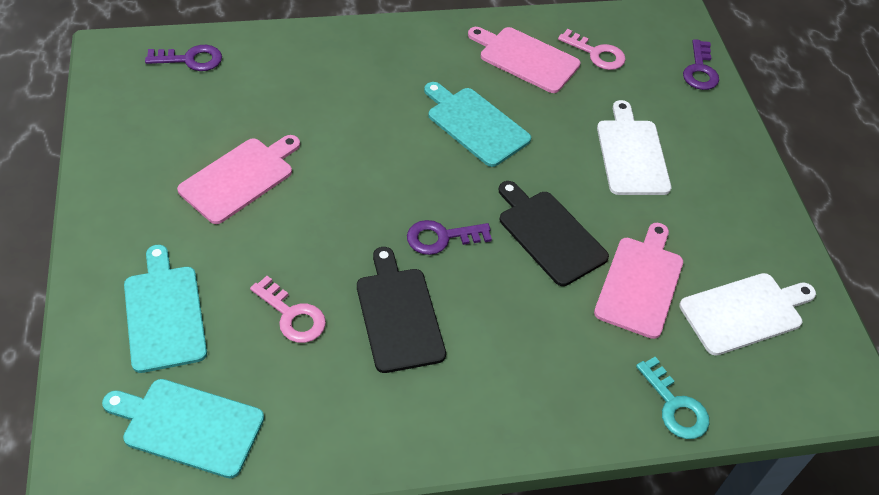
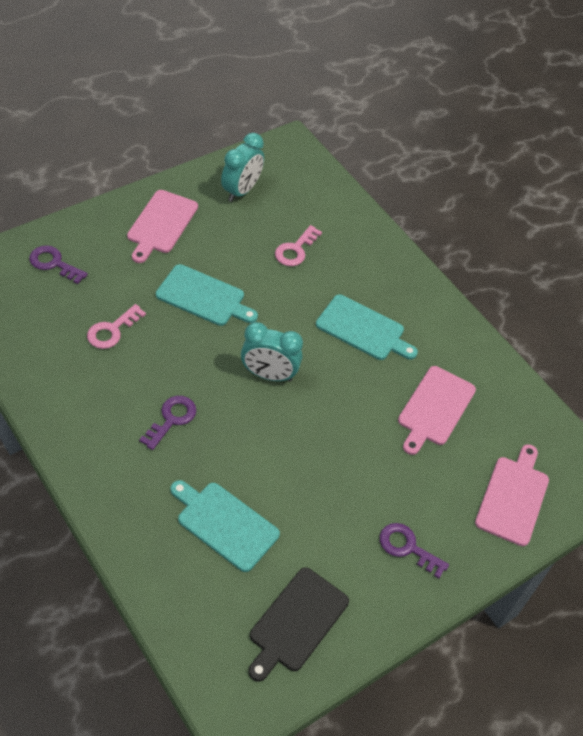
black cutting board: [357,247,446,373] [499,181,609,286] = 2 -> [248,567,349,682] = 1
turquoise clock: none = 0 -> [221,133,264,202] [241,322,303,382] = 2
turquoise key: [636,357,709,439] = 1 -> none = 0
white cutting board: [597,100,671,195] [679,273,816,356] = 2 -> none = 0

